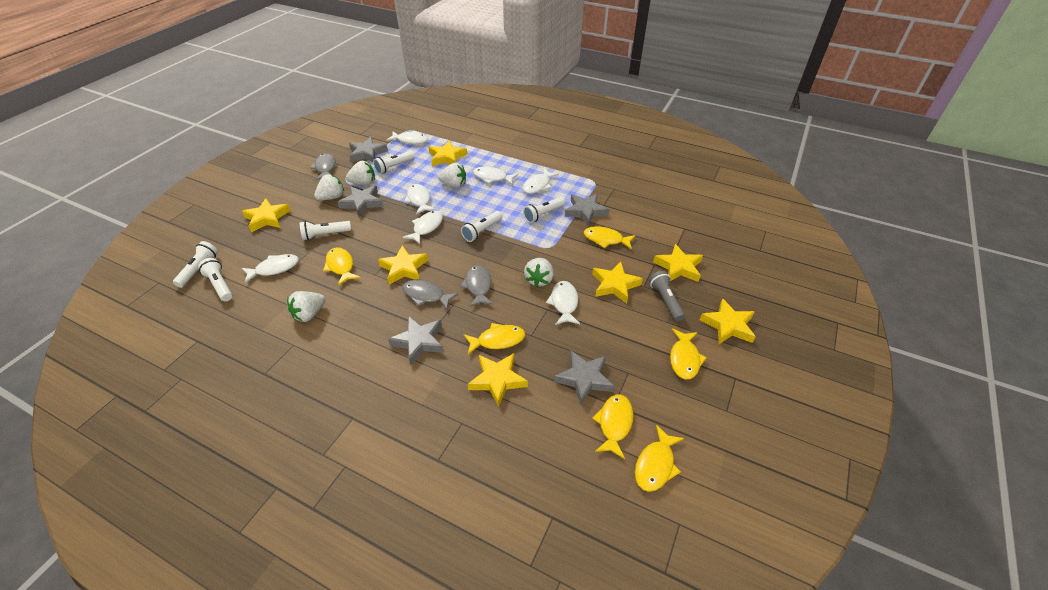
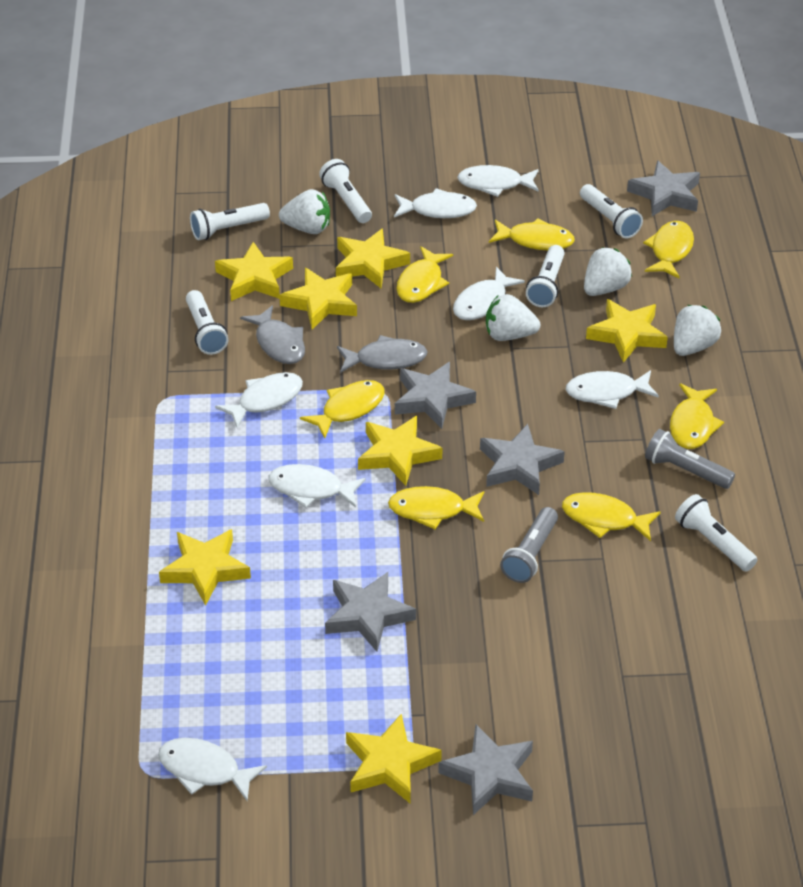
grey fish: [310,153,336,180] [403,279,459,310] [460,265,493,307] = 3 -> [240,305,305,364] [337,335,428,373] = 2
grey flashlight: [649,271,685,321] = 1 -> [500,507,558,583] [645,429,735,489] = 2
white strawberry: [287,291,326,322] [314,174,344,200] [346,161,375,185] [438,163,466,188] [524,258,554,287] = 5 -> [279,189,330,234] [486,294,541,341] [584,247,632,296] [674,305,721,356] = 4
yellow fish: [323,247,361,286] [464,323,525,354] [584,226,636,250] [592,394,633,459] [635,425,684,492] [670,328,707,380] = 6 -> [300,380,385,438] [388,486,484,530] [396,246,453,303] [489,218,575,250] [562,492,661,541] [643,221,694,279] [670,383,724,449] = 7

